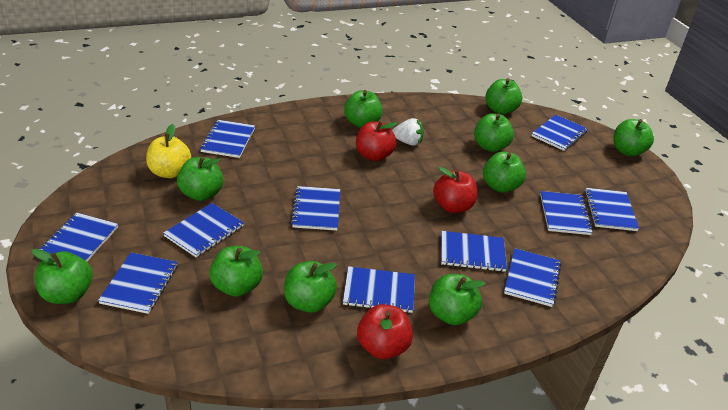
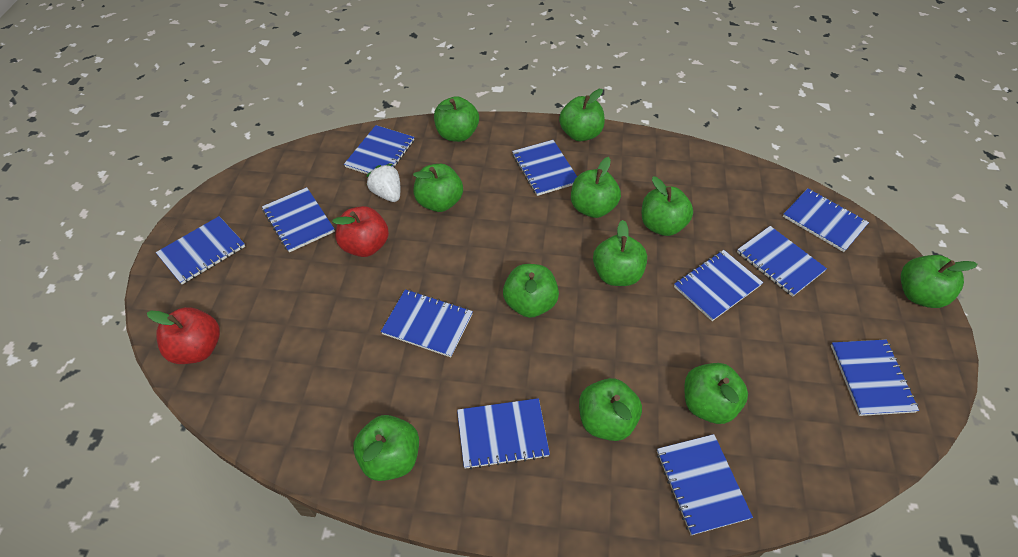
green apple: [32,249,93,304] [177,156,224,201] [209,246,263,297] [284,261,337,313] [344,90,382,128] [429,274,486,325] [474,114,514,152] [483,152,526,193] [485,78,522,114] [613,119,654,156] = 10 -> [353,415,419,481] [413,164,463,212] [434,96,479,142] [503,264,559,318] [559,89,605,141] [571,157,621,218] [579,378,642,441] [593,220,647,286] [641,176,693,236] [684,363,748,424] [901,255,978,308] = 11
red apple: [356,120,398,161] [357,304,413,359] [433,167,477,213] = 3 -> [147,307,220,364] [332,206,389,257] = 2
yellow apple: [146,124,191,178] = 1 -> none = 0

